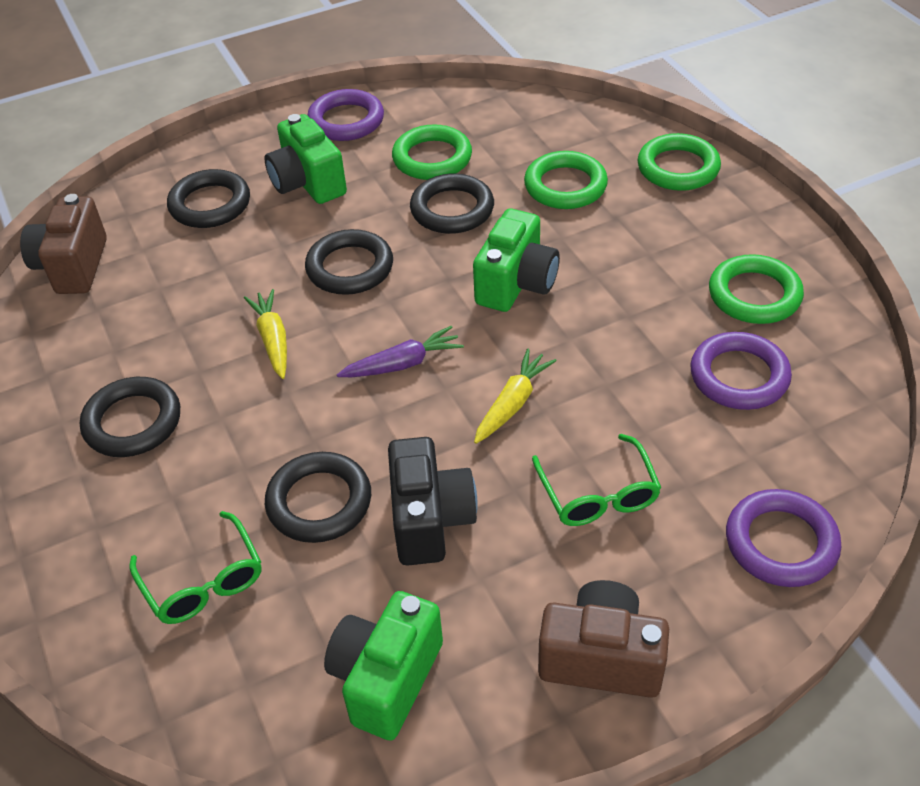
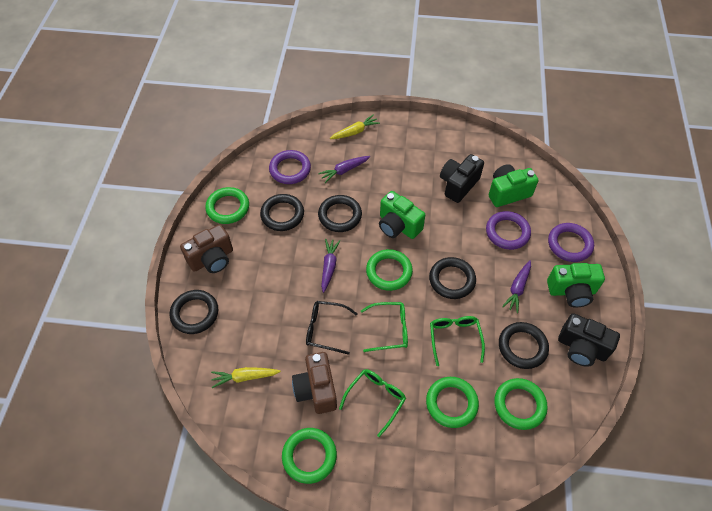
black camera: [388,437,478,566] = 1 -> [440,154,484,203] [558,313,620,367] = 2
black glasses: none = 0 -> [306,301,358,355] = 1
green glasses: [129,511,261,624] [532,434,661,526] = 2 -> [339,369,406,437] [361,302,408,352] [430,316,485,366] = 3
green ring: [392,124,472,180] [524,151,608,209] [637,133,721,191] [709,254,804,324] = 4 -> [205,187,249,224] [282,428,337,484] [366,249,413,291] [426,377,479,428] [494,378,548,430] = 5
purple carrot: [337,326,464,377] = 1 -> [318,156,370,183] [321,239,340,293] [502,260,531,313] = 3

